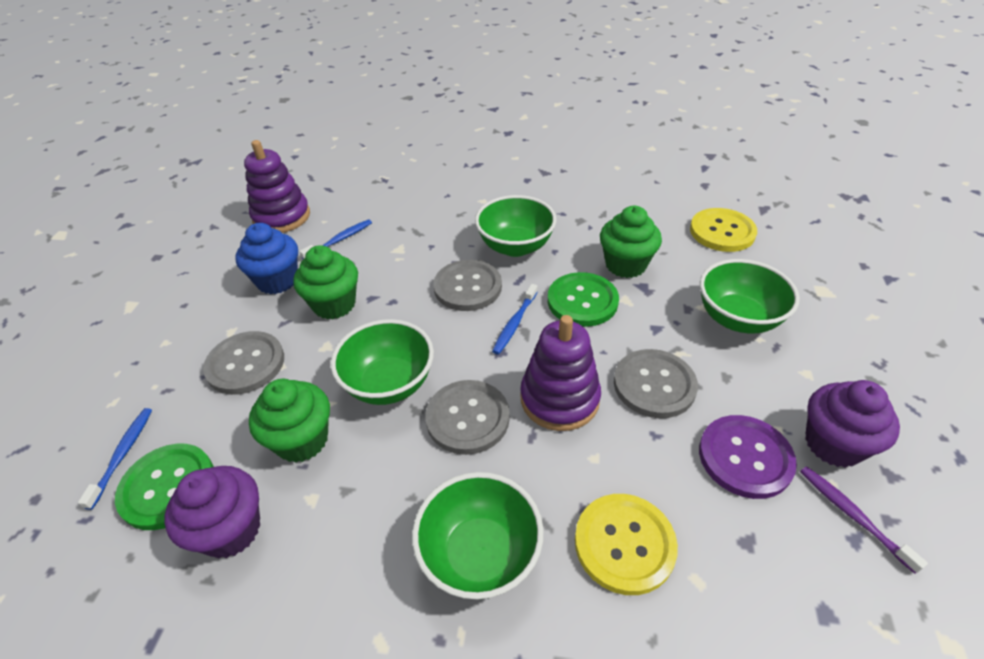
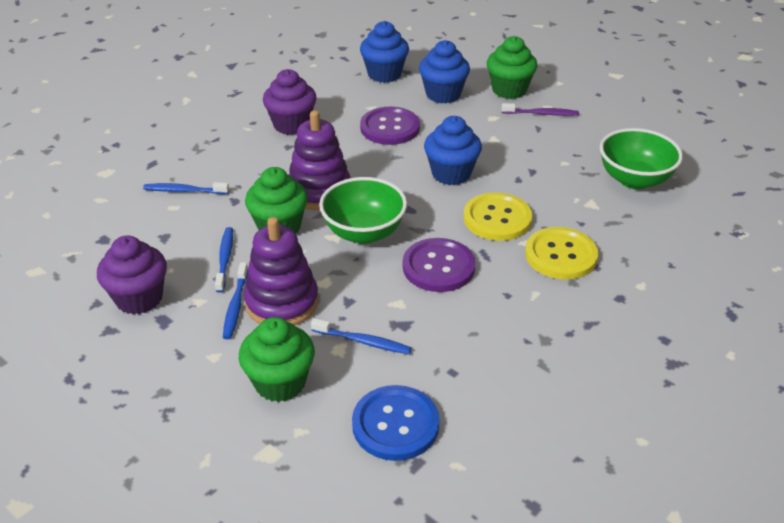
blue button: none = 0 -> [352,385,440,461] = 1
blue cupcake: [235,223,298,294] = 1 -> [360,21,409,83] [419,40,470,104] [424,116,482,185] = 3
blue toothbrush: [78,408,152,510] [299,219,372,259] [492,284,537,354] = 3 -> [143,182,229,194] [215,227,233,293] [223,262,248,339] [311,318,412,354] = 4
green bowl: [331,319,434,405] [412,472,544,599] [475,195,556,257] [700,259,800,333] = 4 -> [319,177,407,244] [600,128,683,189] = 2
green button: [115,444,214,530] [548,272,619,327] = 2 -> none = 0
grey button: [203,331,284,395] [425,380,510,455] [433,260,502,311] [614,349,698,418] = 4 -> none = 0
purple button: [699,415,797,499] = 1 -> [360,107,420,145] [403,238,475,292] = 2

